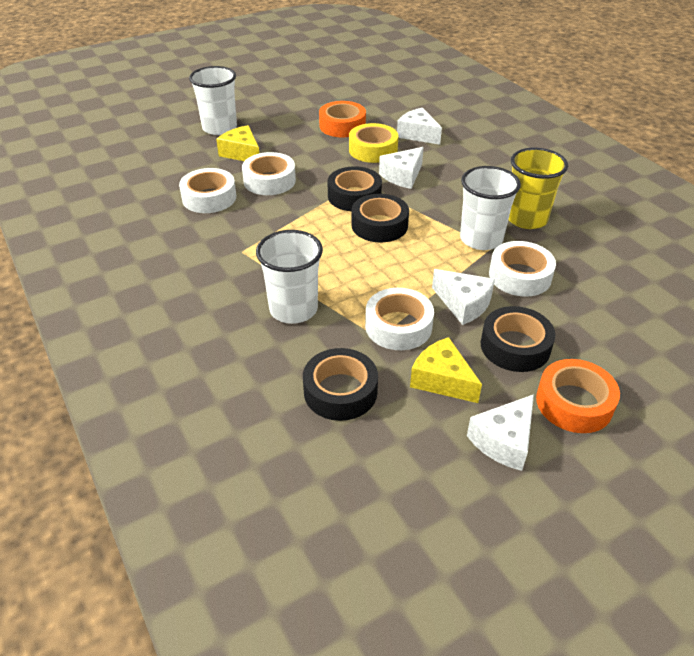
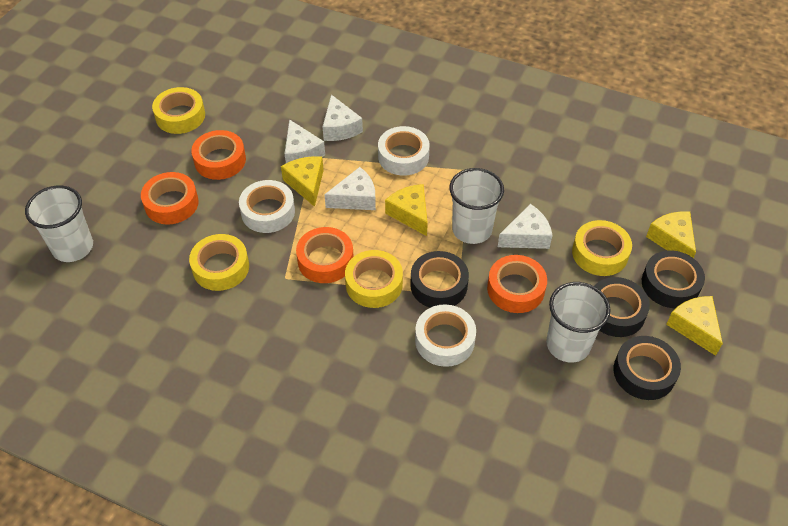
orange tape: [319,101,366,137] [536,359,620,433] = 2 -> [141,172,199,224] [191,130,246,180] [296,227,354,283] [487,255,547,313] = 4
white tape: [179,168,236,213] [242,152,296,195] [365,288,434,350] [489,241,556,297] = 4 -> [239,180,295,233] [378,126,430,176] [415,304,476,367] = 3
yellow cheese: [216,125,259,161] [410,337,482,403] = 2 -> [281,156,324,207] [385,184,428,236] [646,211,696,258] [666,296,723,356] = 4
yellow cup: [508,148,568,229] = 1 -> none = 0
yellow tape: [349,123,398,163] = 1 -> [152,87,205,134] [189,234,249,291] [345,250,403,308] [572,220,632,276] = 4

